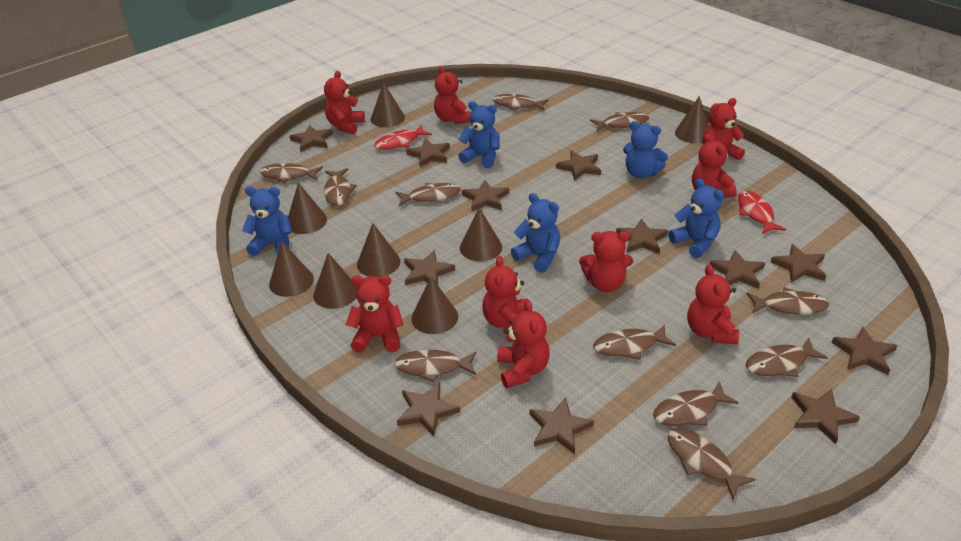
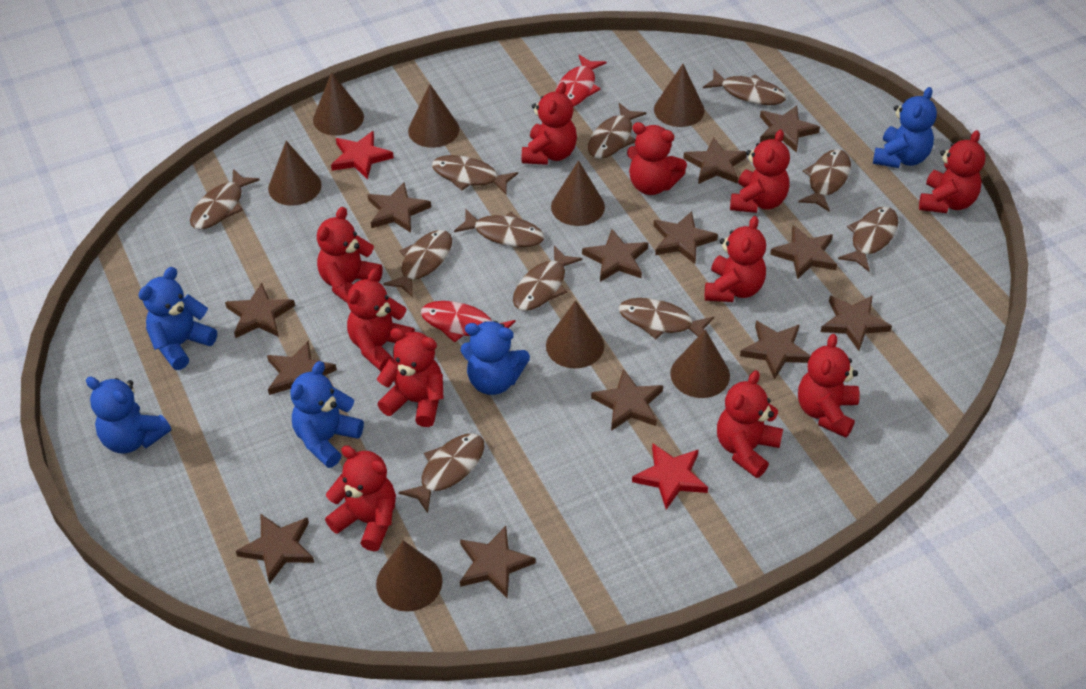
brown star: [290,125,333,152] [397,382,460,437] [404,250,455,285] [406,139,450,167] [462,180,509,211] [530,398,594,454] [556,151,601,181] [616,218,668,254] [710,250,765,289] [770,244,826,283] [791,389,860,444] [831,326,897,375] = 12 -> [225,283,295,338] [236,514,314,584] [267,341,337,395] [368,182,431,233] [460,526,536,598] [582,229,648,282] [591,369,663,431] [653,211,718,264] [683,137,747,184] [740,321,811,379] [760,106,820,153] [770,225,837,279] [821,295,892,351] = 13
red star: none = 0 -> [331,131,394,180] [632,444,708,510] = 2
red teddy bear: [324,71,365,134] [346,275,404,353] [434,66,471,124] [482,256,528,333] [497,300,550,388] [579,231,633,292] [687,264,739,345] [692,134,737,198] [702,98,745,167] = 9 -> [317,207,383,304] [325,446,396,551] [347,269,415,371] [377,328,444,427] [522,82,577,165] [627,122,687,195] [705,216,766,302] [717,370,783,478] [730,129,790,213] [798,334,860,438] [919,130,986,213] = 11

